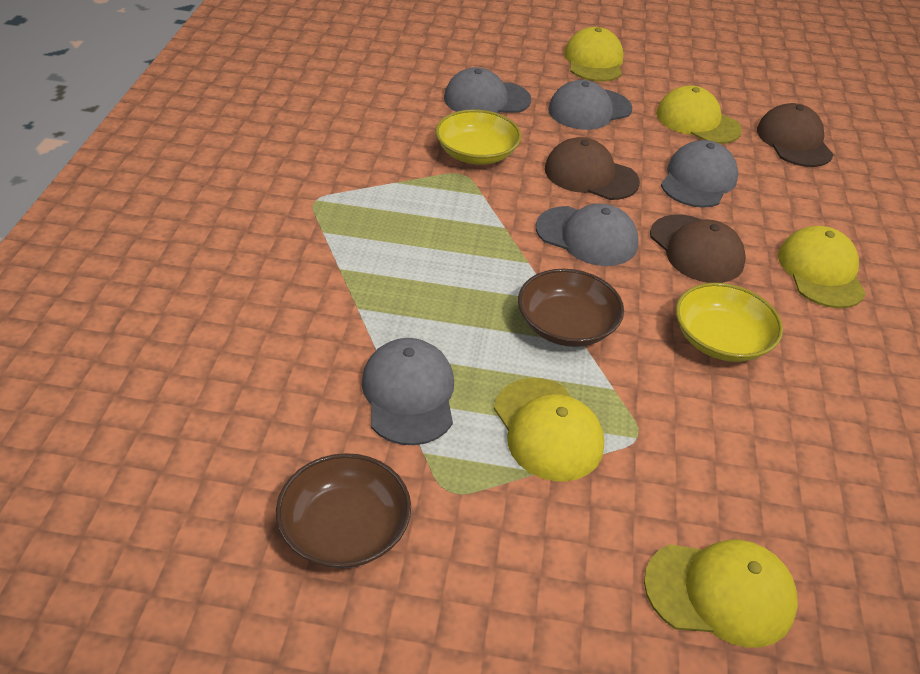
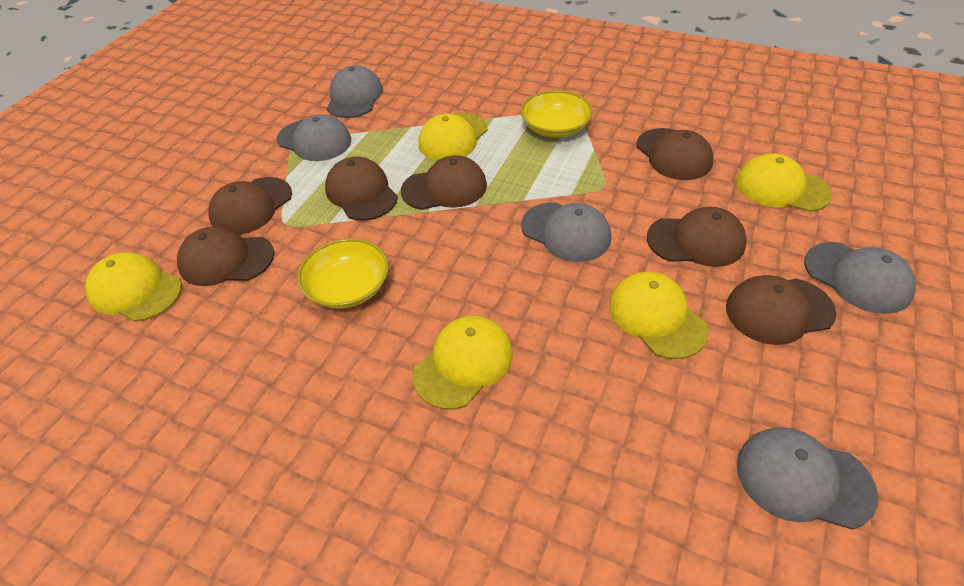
brown bowl: [276,453,411,568] [518,269,624,347] = 2 -> none = 0
brown cap: [545,137,640,200] [650,215,746,283] [757,103,834,167] = 3 -> [177,226,274,286] [208,177,292,235] [325,157,398,221] [401,155,487,210] [636,128,713,180] [647,207,747,267] [726,275,837,345] = 7

